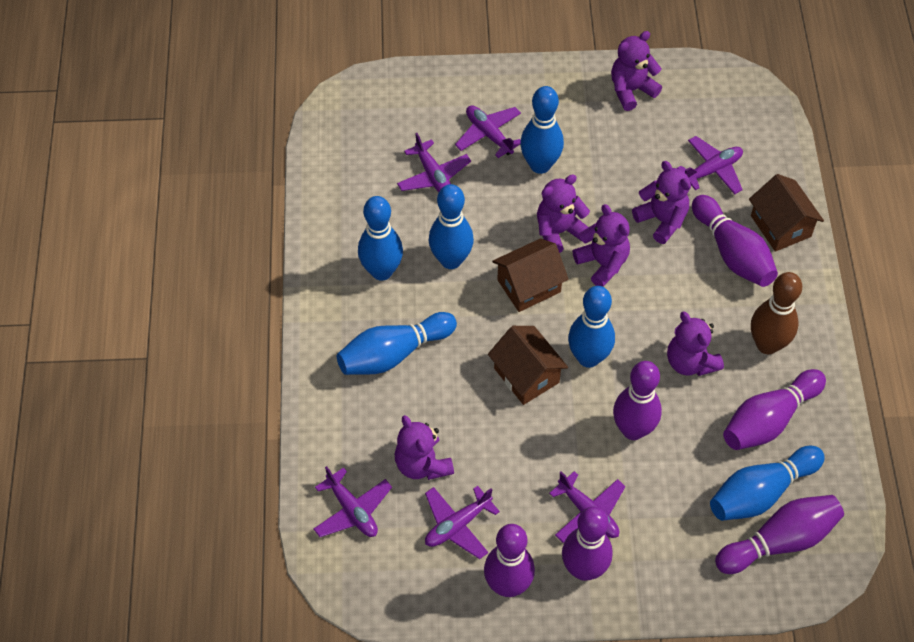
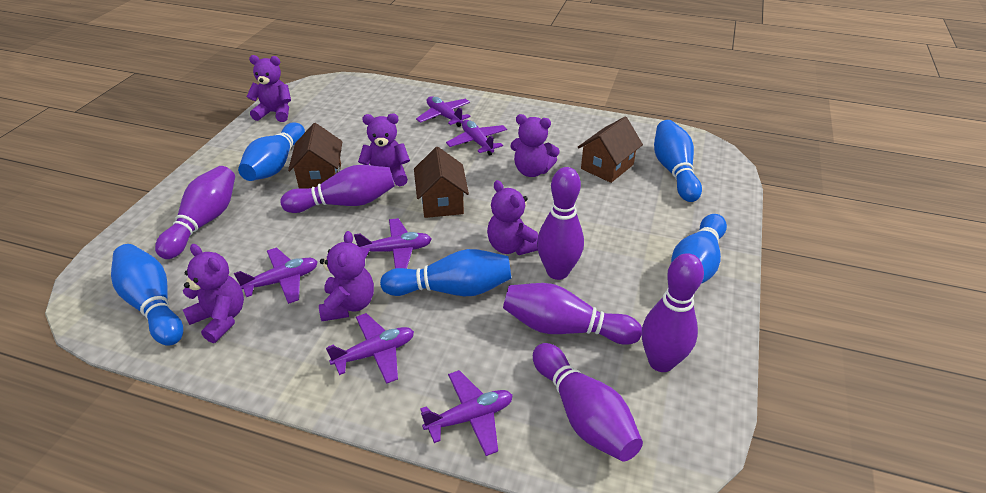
blue bowling pin: [337,312,457,375] [358,196,403,281] [429,184,474,269] [520,86,564,174] [568,286,615,368] [710,446,825,521] = 6 -> [111,244,183,346] [238,122,305,181] [380,249,511,296] [654,120,702,202] [671,214,727,284] = 5
brown bowling pin: [751,272,802,354] = 1 -> none = 0

